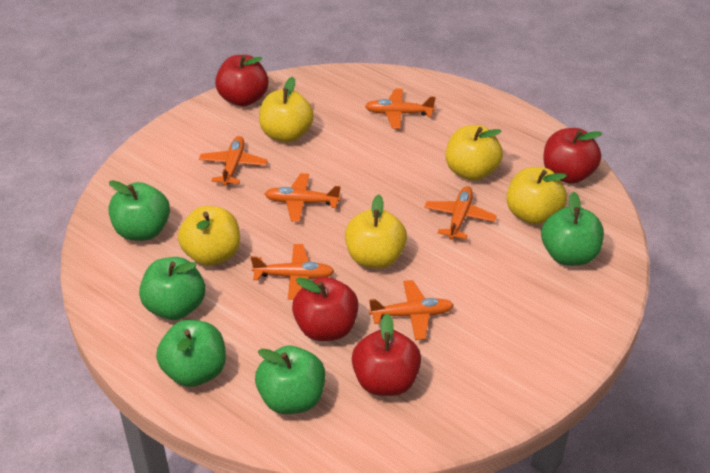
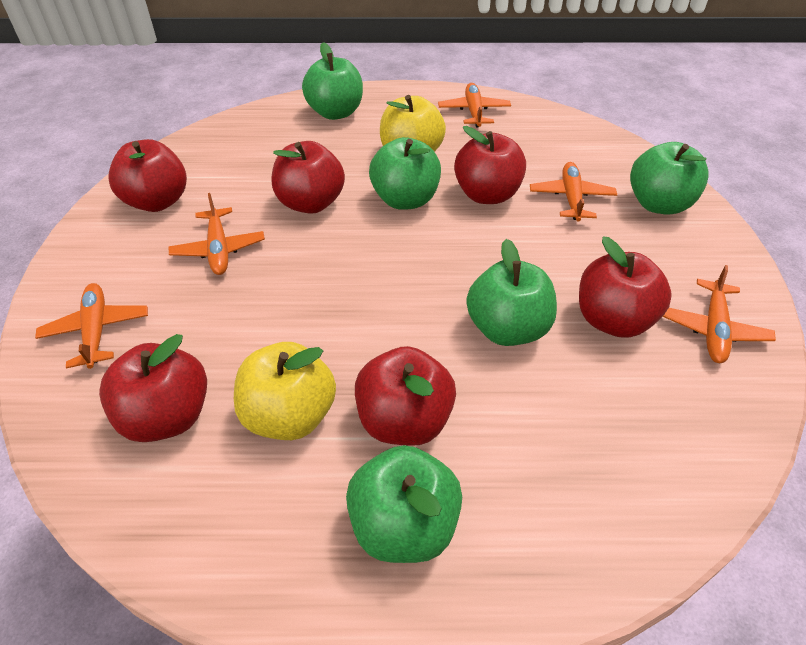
orange plane: [199,136,268,186] [251,244,334,300] [265,173,341,222] [365,88,436,129] [369,280,454,340] [424,186,497,240] = 6 -> [35,283,148,369] [169,193,265,275] [438,83,511,127] [530,162,617,222] [663,265,776,363] = 5
red apple: [215,55,268,106] [292,277,359,341] [352,313,421,396] [543,128,602,184] = 4 -> [99,334,207,442] [108,139,187,212] [272,141,345,214] [355,346,456,446] [454,126,526,204] [579,236,672,338] = 6
yellow apple: [178,206,240,266] [259,77,314,143] [345,194,407,268] [446,125,503,181] [506,167,567,225] = 5 -> [234,342,336,440] [380,95,446,152] = 2

